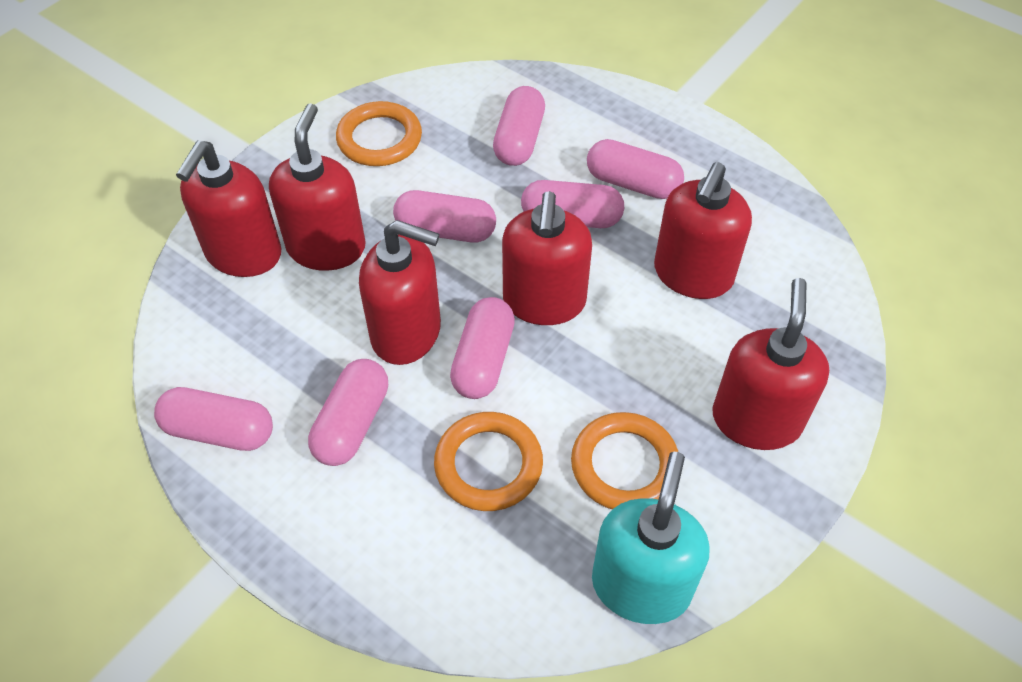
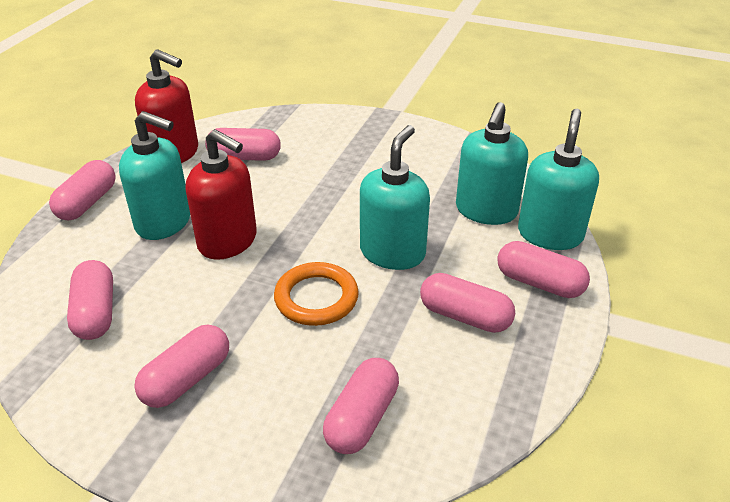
orange ring: [336,101,422,166] [434,412,543,511] [571,412,678,509] = 3 -> [274,262,359,326] = 1
red soap dispenser: [176,141,282,277] [269,103,366,271] [359,220,441,365] [502,191,592,325] [654,162,752,299] [712,278,829,450] = 6 -> [135,49,198,163] [186,129,257,260] = 2
turquoise soap dispenser: [592,452,710,624] = 1 -> [119,111,190,240] [360,125,430,270] [456,102,528,225] [518,109,599,250] = 4

